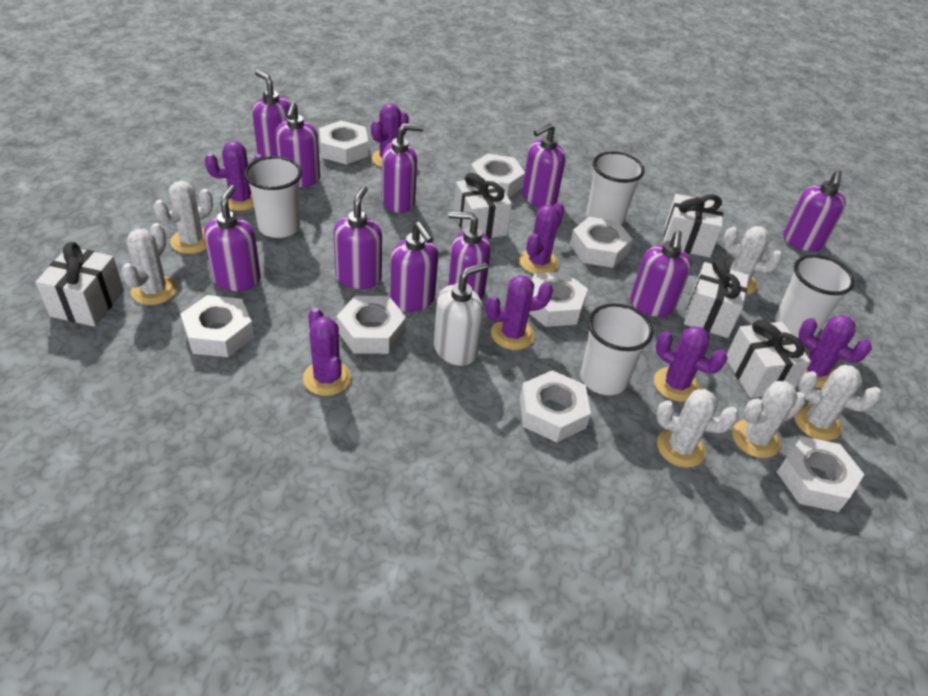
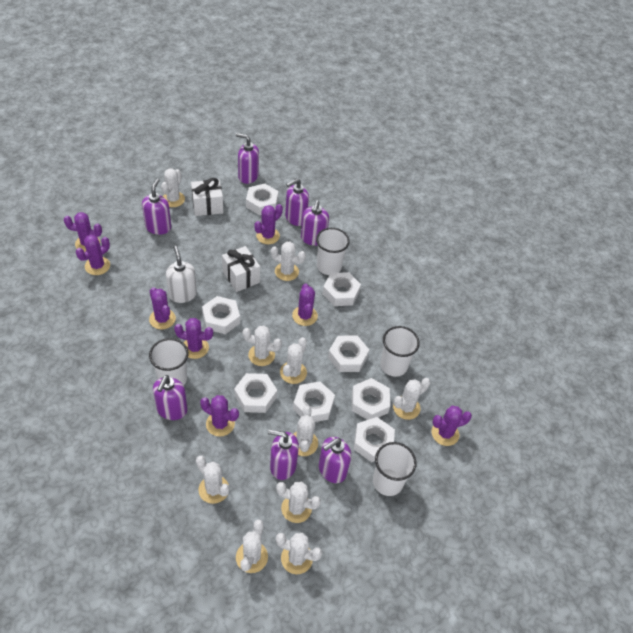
purple cactus: [204,141,263,211] [303,308,351,396] [371,103,409,167] [486,275,553,350] [519,202,564,274] [654,326,727,402] [799,315,872,388] = 7 -> [64,212,102,252] [76,235,110,275] [149,287,176,329] [174,318,213,359] [200,395,239,437] [254,204,283,244] [292,284,318,326] [432,406,472,446] = 8
purple soap dispenser: [204,185,261,291] [252,70,290,157] [275,102,320,187] [333,186,382,289] [382,123,424,213] [390,222,439,312] [448,211,491,299] [522,123,566,207] [630,230,692,317] [783,170,846,252] = 10 -> [142,179,171,235] [153,375,187,420] [236,133,259,184] [268,429,299,480] [285,178,309,226] [301,200,329,246] [319,437,351,483] = 7
white cactus: [121,223,177,305] [154,181,213,254] [656,389,739,468] [723,226,783,295] [732,381,806,458] [794,365,881,441] = 6 -> [161,168,185,207] [196,455,230,504] [236,519,268,573] [243,326,282,366] [271,242,306,281] [276,482,321,523] [276,533,322,574] [280,337,307,384] [294,406,318,456] [393,378,430,420] = 10
white gift: [36,242,124,327] [453,173,512,239] [664,194,723,257] [684,259,749,338] [726,320,811,398] = 5 -> [191,178,223,216] [222,246,260,292] = 2

